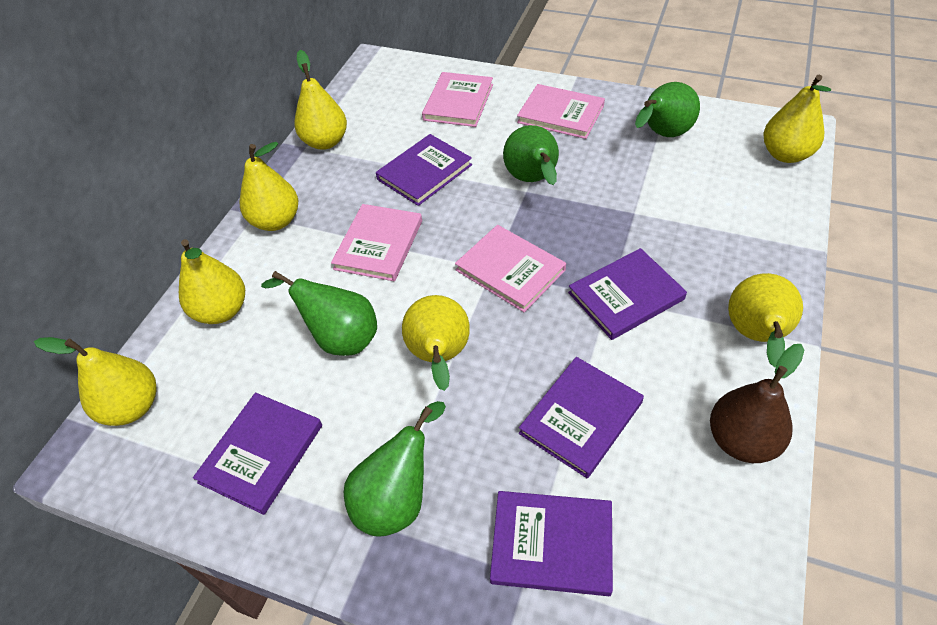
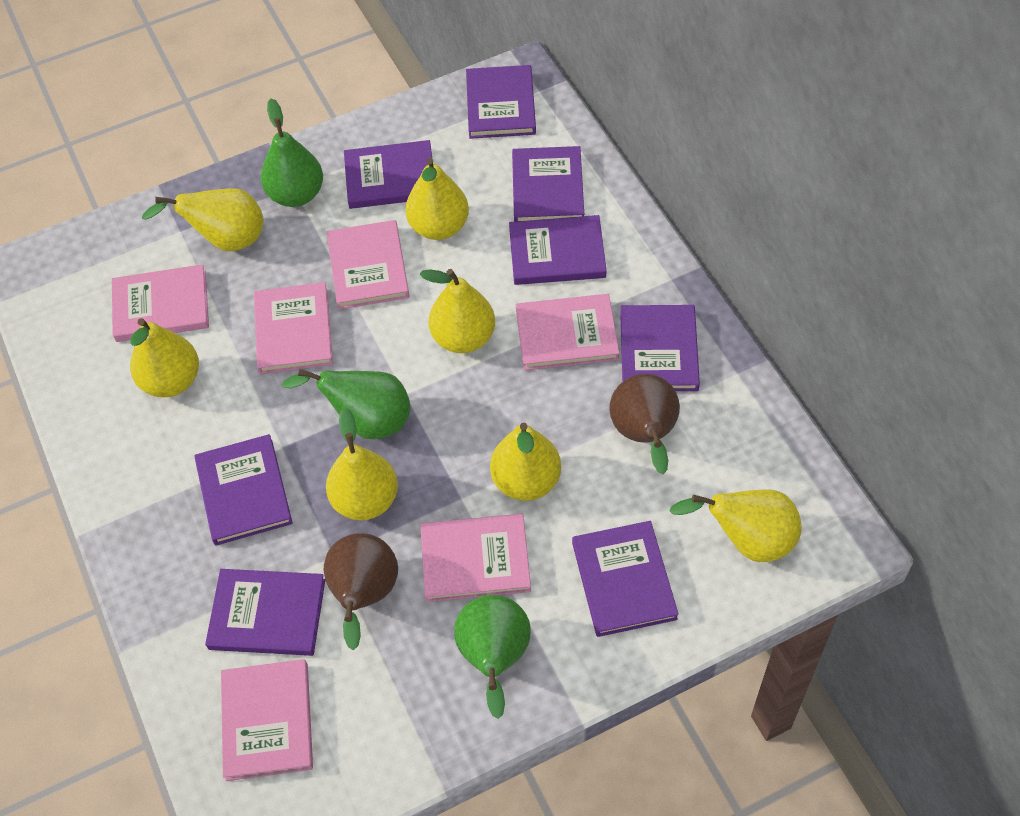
brown pear: [710,344,804,463] = 1 -> [324,533,398,650] [609,374,680,474] = 2
green pear: [261,271,377,356] [344,401,446,537] [503,125,559,185] [635,82,700,137] = 4 -> [261,98,323,207] [282,369,410,439] [454,595,531,719] = 3
pink book: [331,204,422,281] [422,72,493,127] [455,225,566,312] [517,84,605,139] = 4 -> [112,264,209,342] [221,659,313,781] [254,282,333,374] [327,220,410,310] [420,514,531,602] [516,294,619,370] = 6
purple book: [193,392,322,515] [376,134,472,206] [490,491,613,596] [519,357,644,478] [568,248,687,340] = 5 -> [195,434,293,546] [205,569,325,656] [344,140,432,209] [466,65,536,139] [509,215,607,285] [512,146,584,222] [572,521,679,637] [620,305,700,391] = 8

